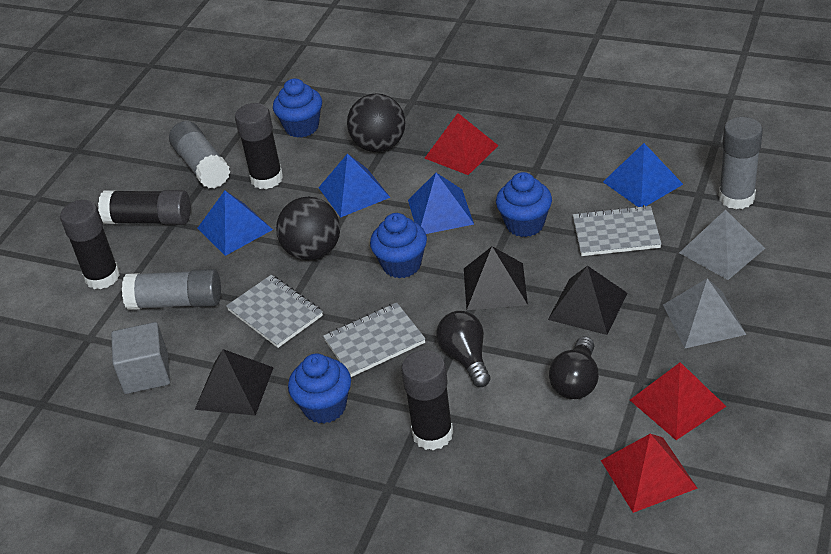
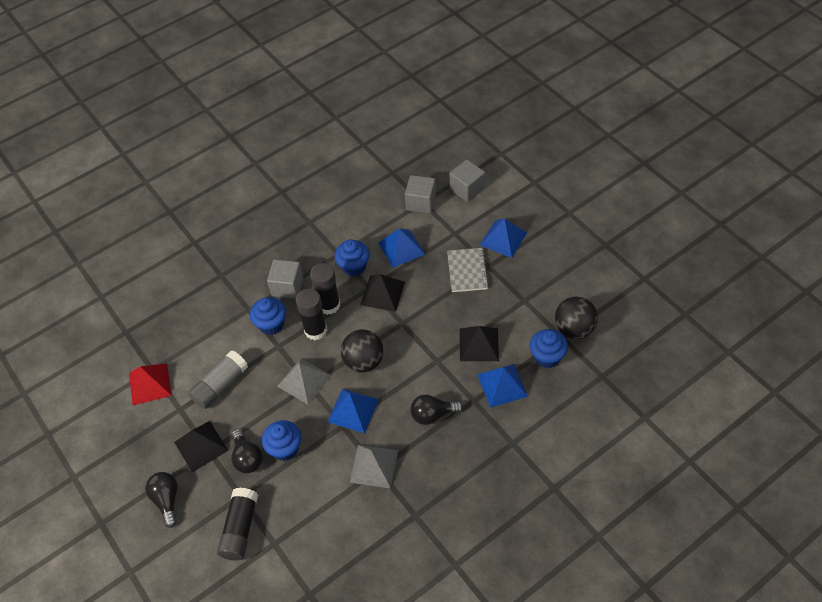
black glue stick: [60,200,120,289] [98,190,191,225] [235,103,283,189] [401,350,453,450] = 4 -> [217,488,258,561] [296,289,327,340] [310,263,340,315] = 3
black light bulb: [436,311,491,387] [549,336,599,399] = 2 -> [145,472,178,528] [231,429,263,473] [410,395,463,425] = 3
grey cube: [111,322,170,394] = 1 -> [267,259,303,299] [405,175,436,214] [449,160,485,202] = 3
grey glue stick: [122,269,221,310] [169,121,230,189] [719,117,763,209] = 3 -> [188,350,248,409] = 1
grey notebook: [226,275,323,348] [323,302,426,377] [573,205,662,256] = 3 -> [447,248,489,292] = 1
red pyramid: [425,113,499,175] [601,434,698,513] [630,362,727,440] = 3 -> [129,363,172,405] = 1

